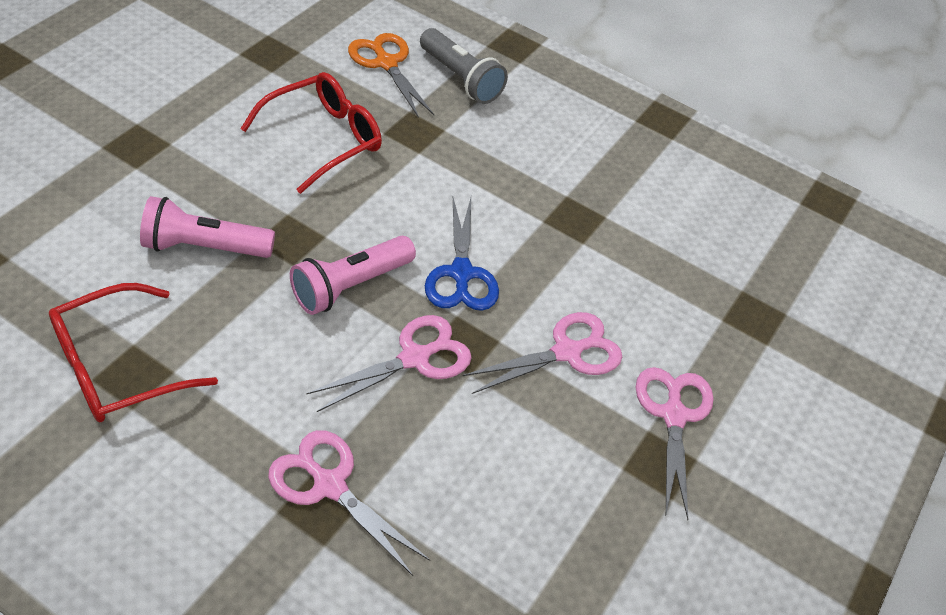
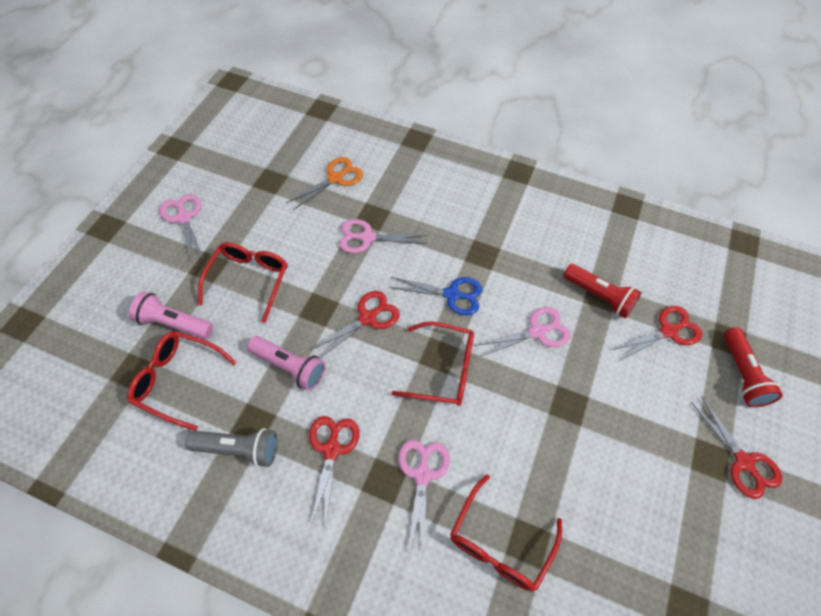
red flashlight: none = 0 -> [564,264,642,319] [724,328,783,407] = 2
red glasses: [49,283,218,422] [240,72,382,194] = 2 -> [128,331,237,431] [198,242,287,323] [391,322,474,406] [450,474,562,592] = 4
red scissors: none = 0 -> [309,416,360,528] [311,291,400,359] [612,306,702,361] [691,396,782,499] = 4

